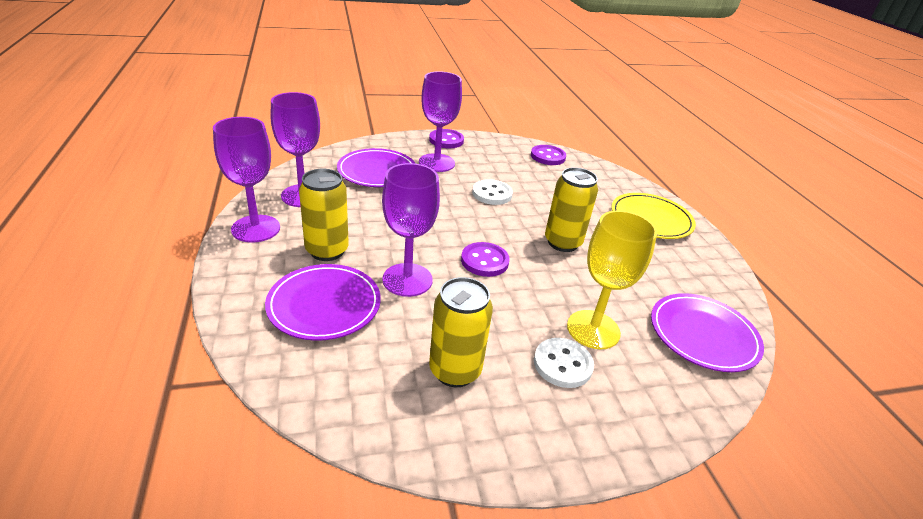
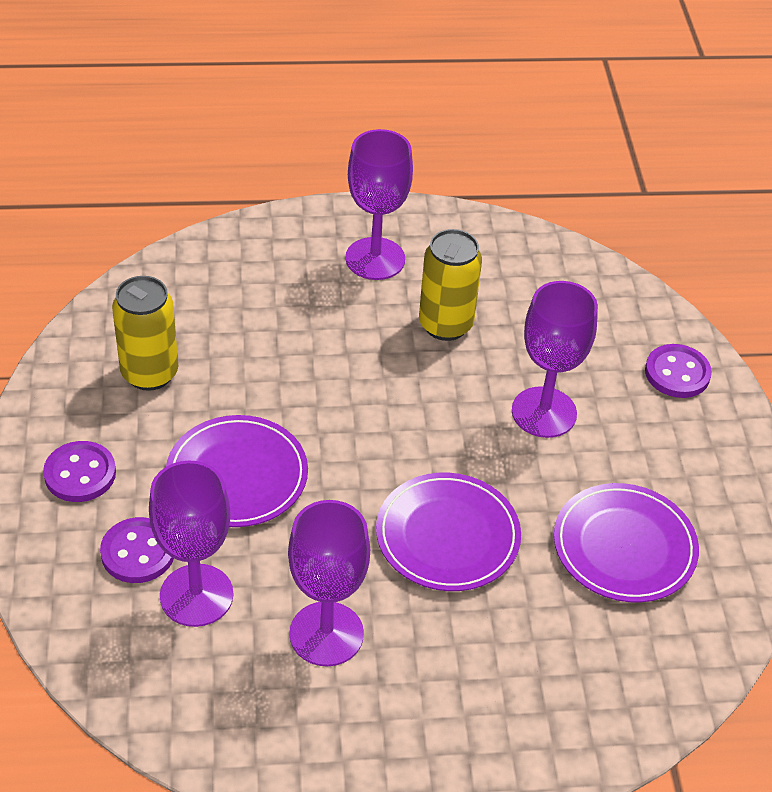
white button: [472,179,513,205] [534,338,594,388] = 2 -> none = 0
yellow can: [299,169,349,261] [429,277,493,387] [545,167,598,252] = 3 -> [112,276,178,391] [419,229,482,341] = 2
yellow goblet: [567,211,657,349] = 1 -> none = 0
yellow plate: [611,193,696,239] = 1 -> none = 0

